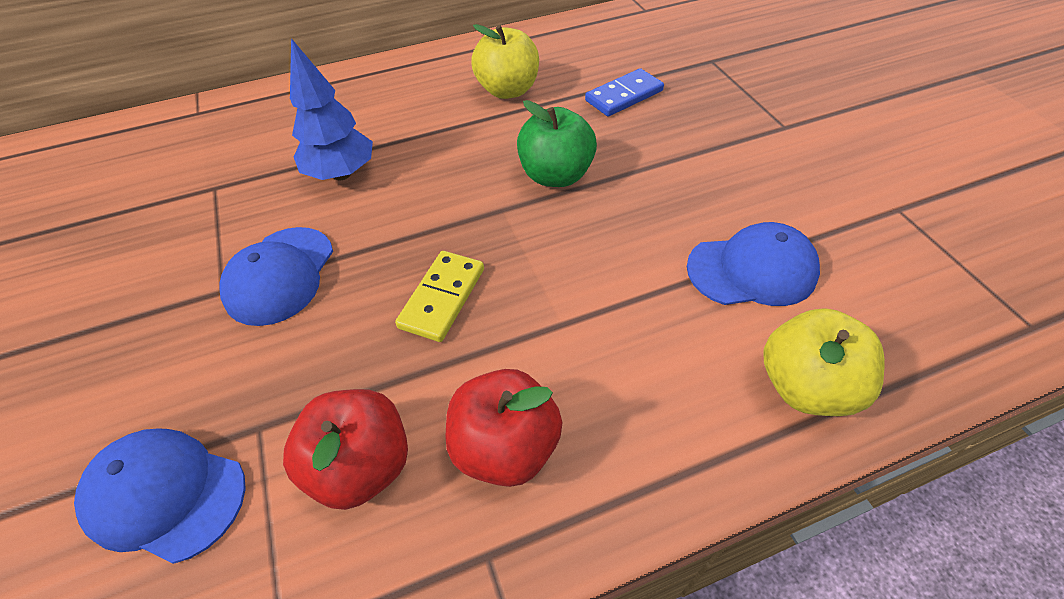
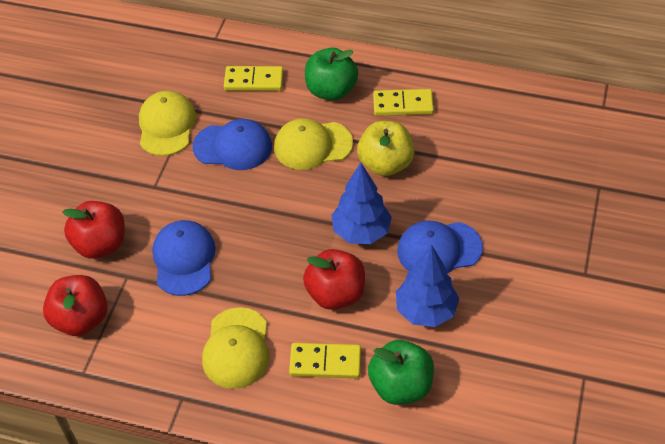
blue domino: [585,68,664,116] = 1 -> none = 0
blue tree: [290,38,373,180] = 1 -> [331,162,392,244] [396,244,459,327] = 2
green apple: [517,100,597,187] = 1 -> [305,48,358,100] [368,340,434,405] = 2
red apple: [283,389,408,510] [446,369,563,487] = 2 -> [43,275,108,336] [62,201,125,259] [303,249,365,310] = 3
yellow apple: [471,24,539,99] [763,308,885,416] = 2 -> [357,121,414,176] = 1
yellow cap: none = 0 -> [139,91,196,156] [202,307,269,389] [274,118,353,170] = 3
yellow domino: [395,251,484,342] = 1 -> [224,66,283,91] [289,343,361,378] [373,89,434,116] = 3

